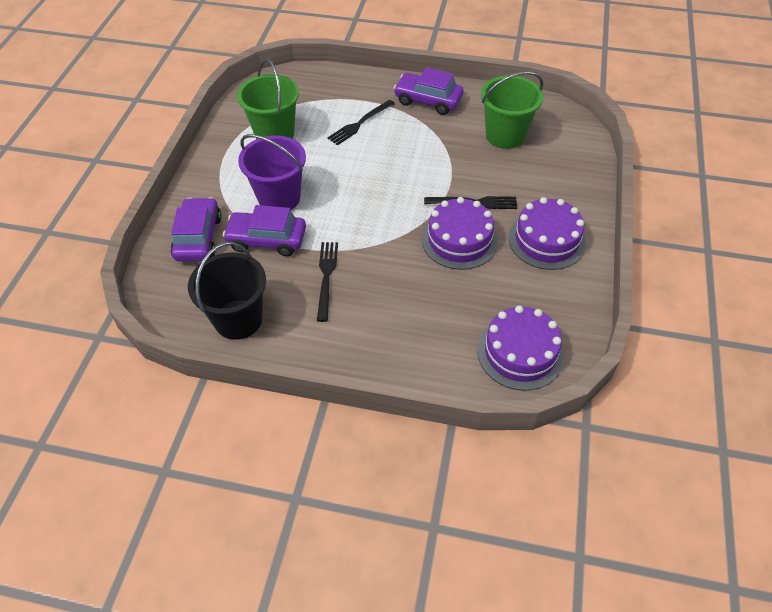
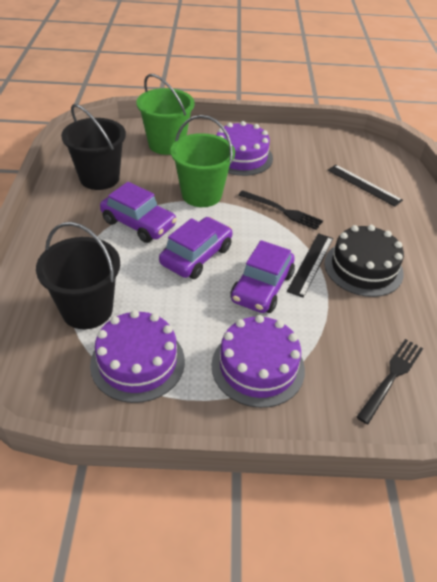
black bucket: [188,242,266,340] = 1 -> [36,222,120,329] [61,104,126,190] = 2
black cake: none = 0 -> [324,225,404,297] = 1
black fork: [317,242,338,322] [327,100,395,145] [424,196,517,209] = 3 -> [239,190,323,230] [357,339,423,424] = 2
black ruler: none = 0 -> [287,233,333,298] [327,165,403,207] = 2
purple bucket: [238,134,306,210] = 1 -> none = 0

